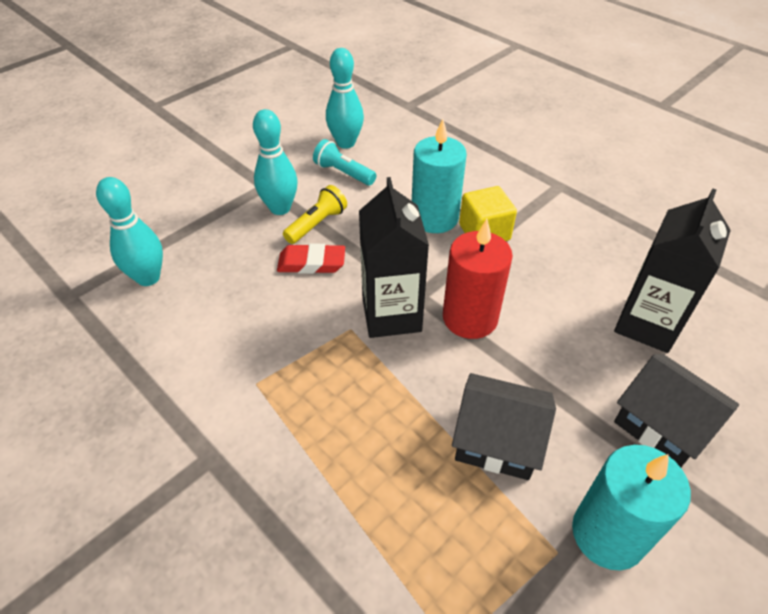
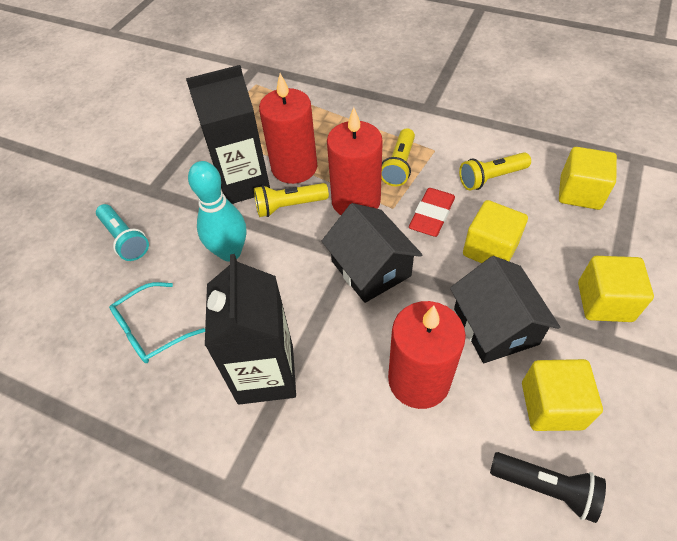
black flashlight: none = 0 -> [490,452,606,523] = 1
red candle: [443,219,513,339] = 1 -> [259,73,317,184] [327,107,383,215] [388,301,466,409] = 3
turquoise bowling pin: [96,177,163,286] [253,109,298,215] [326,48,364,149] = 3 -> [188,161,246,261] = 1
turquoise candle: [412,119,467,233] [572,445,691,570] = 2 -> none = 0
turquoise glasses: none = 0 -> [109,282,205,363] = 1
yellow cube: [459,186,517,241] = 1 -> [463,200,528,263] [522,359,603,431] [559,147,617,210] [578,256,654,322] = 4
yellow flashlight: [283,185,347,244] = 1 -> [254,183,329,217] [381,128,415,186] [459,152,531,191] = 3

